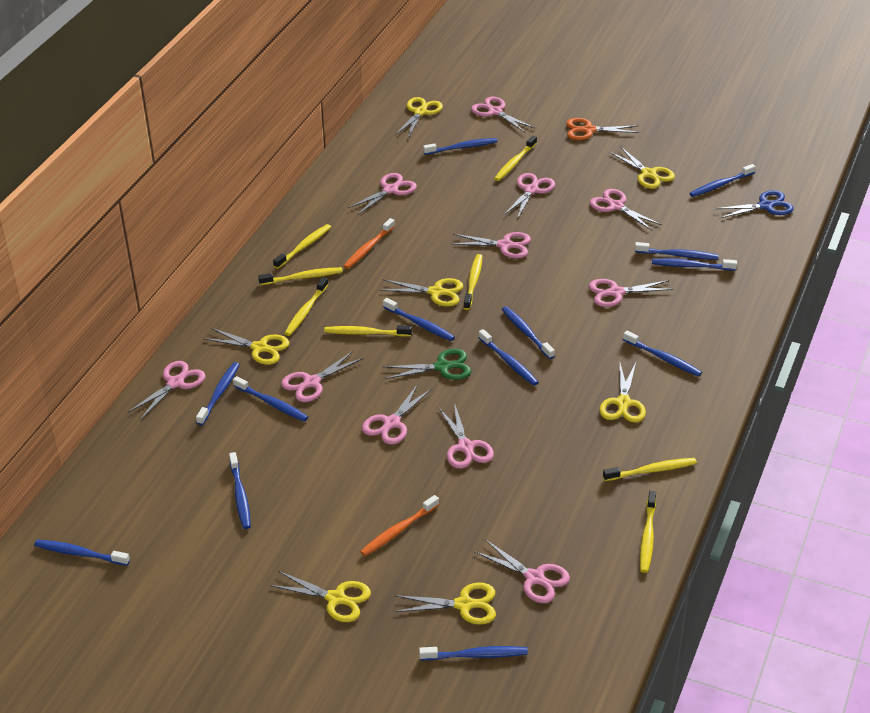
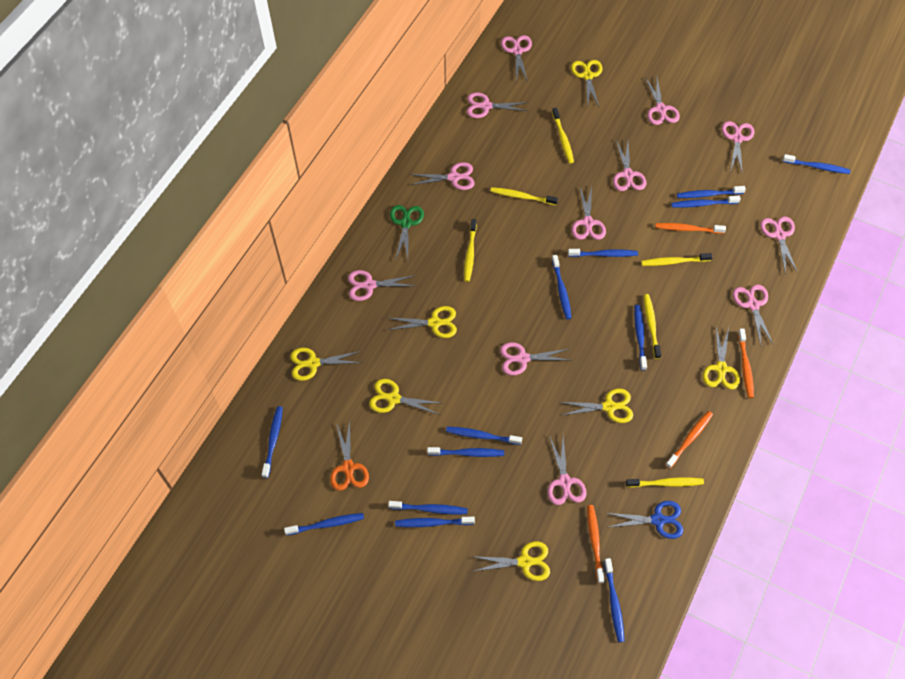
orange toothbrush: [343,218,395,269] [360,495,439,556] = 2 -> [587,505,605,584] [655,223,726,234] [665,411,713,469] [738,329,754,398] = 4
pink scissors: [128,361,205,420] [281,351,364,402] [348,173,417,215] [362,384,432,445] [438,403,494,469] [450,232,531,259] [471,97,535,132] [474,539,570,603] [504,173,555,219] [589,279,673,307] [590,189,662,230] = 11 -> [348,270,416,301] [409,162,475,190] [467,92,529,118] [500,342,569,375] [501,35,532,82] [547,435,587,505] [572,185,606,240] [613,140,647,191] [645,77,680,125] [722,121,754,171] [733,285,774,345] [760,216,798,274] = 12
yellow toothbrush: [258,267,343,285] [273,224,331,269] [284,277,329,336] [324,325,412,337] [463,254,482,310] [494,136,537,181] [603,458,697,481] [640,491,656,573] = 8 -> [464,219,477,282] [490,187,558,205] [552,107,574,163] [626,477,704,487] [641,253,712,266] [644,294,661,359] = 6

